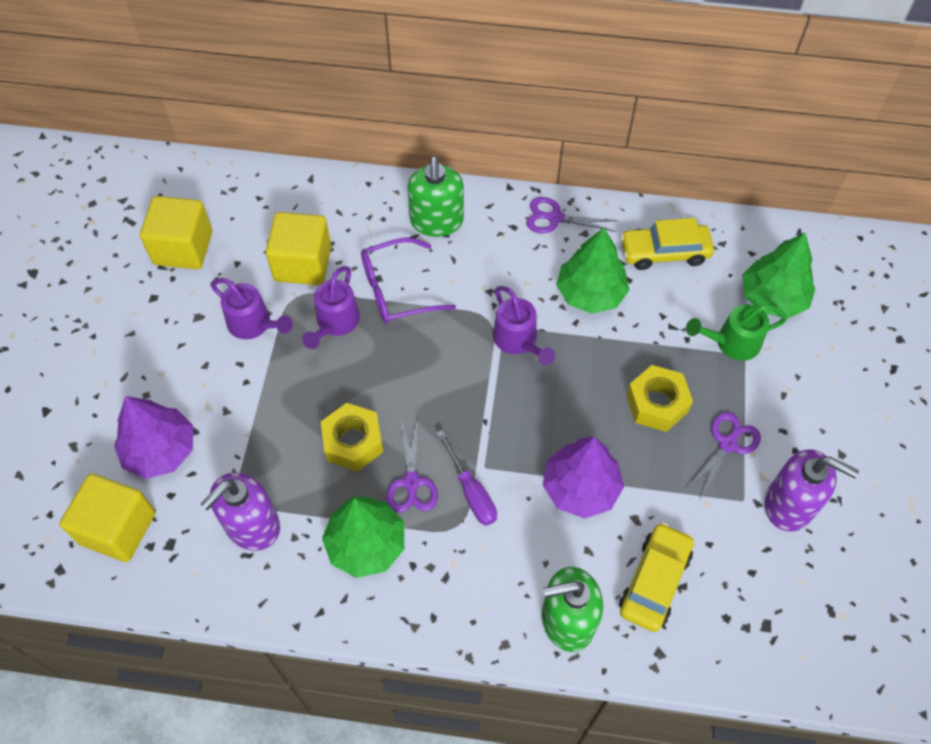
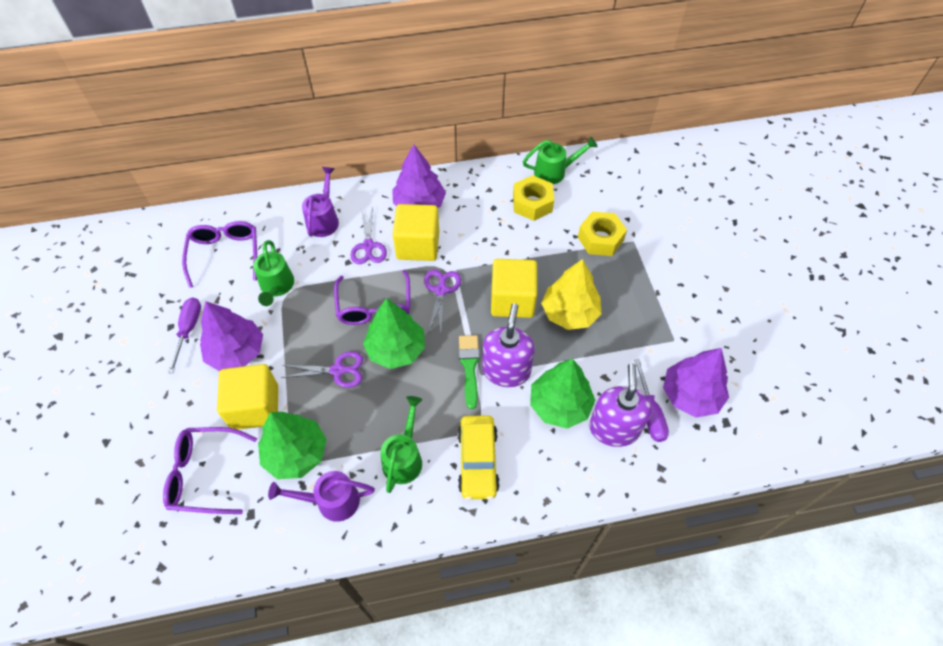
green brush: none = 0 -> [459,335,480,409] = 1
green soap dispenser: [407,156,464,237] [542,567,603,652] = 2 -> none = 0
green watering can: [686,304,787,361] = 1 -> [253,240,294,306] [380,396,422,493] [523,136,598,184] = 3
purple glasses: [361,238,456,324] = 1 -> [163,427,257,514] [182,221,257,288] [334,270,410,325] = 3
purple screwdriver: [436,430,497,525] = 1 -> [168,297,201,373] [634,359,669,442] = 2
purple tree: [114,396,193,479] [543,437,624,519] = 2 -> [200,301,263,371] [392,144,446,208] [663,348,729,418] = 3
purple watering can: [211,278,293,339] [302,266,360,349] [493,286,555,365] = 3 -> [268,471,375,522] [302,167,339,237] = 2
yellow car: [619,522,694,632] [621,218,714,270] = 2 -> [458,415,500,500] = 1
yellow tree: none = 0 -> [541,259,602,330] = 1

